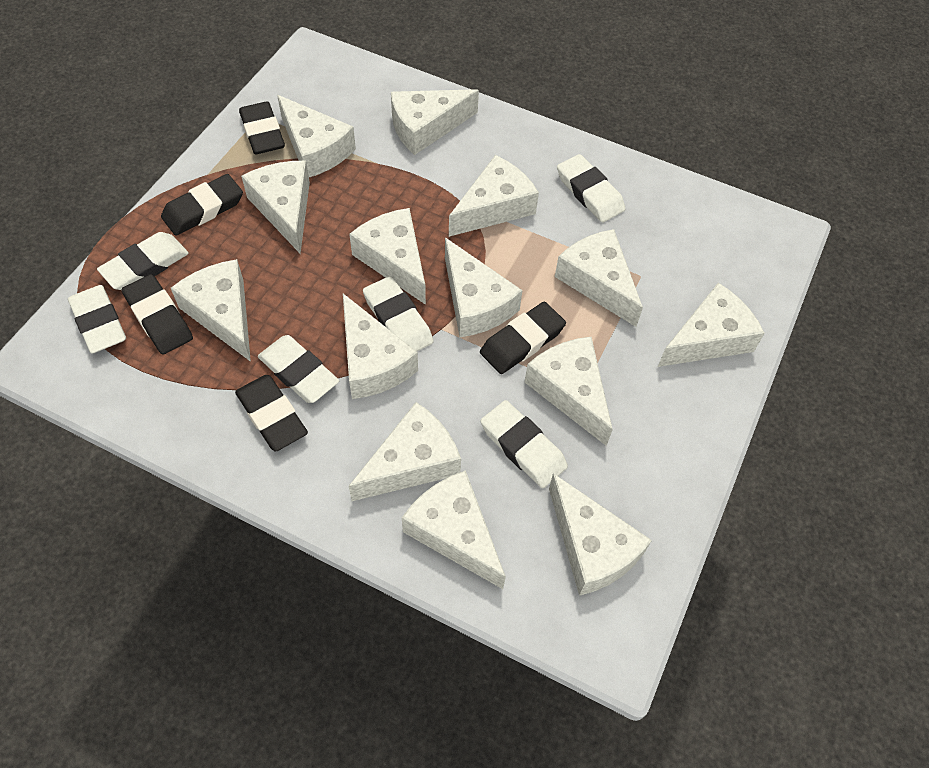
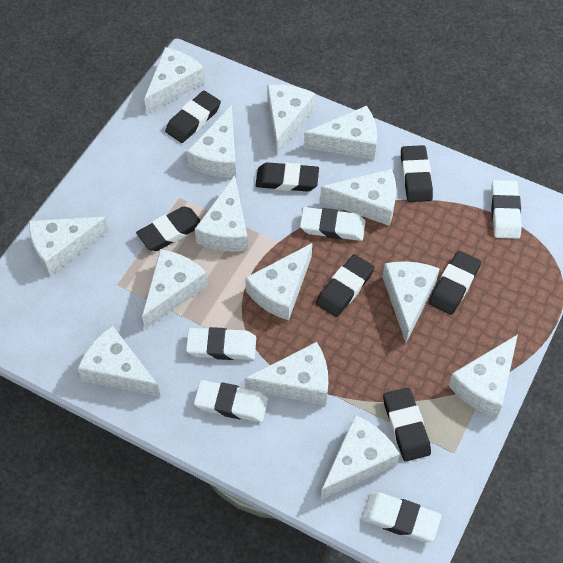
black eraser: [122,274,193,354] [161,174,243,236] [235,375,308,452] [239,101,285,154] [480,302,566,374] = 5 -> [136,206,201,251] [165,91,221,143] [255,162,319,192] [316,254,375,317] [383,388,431,461] [401,145,433,202] [429,251,481,315] = 7
white eraser: [68,285,126,354] [97,232,189,290] [258,335,339,403] [363,276,434,351] [481,400,568,488] [557,154,625,223] = 6 -> [186,327,256,360] [194,380,268,422] [300,207,365,241] [361,492,441,542] [491,180,522,239] = 5

